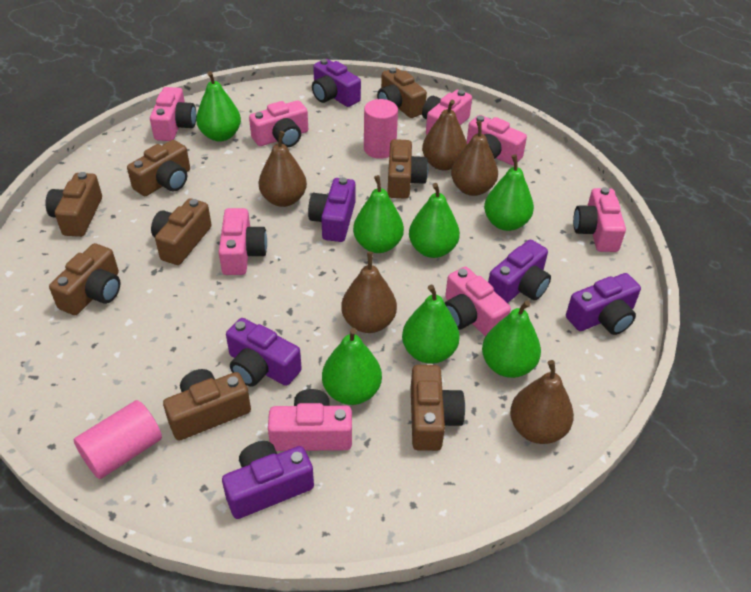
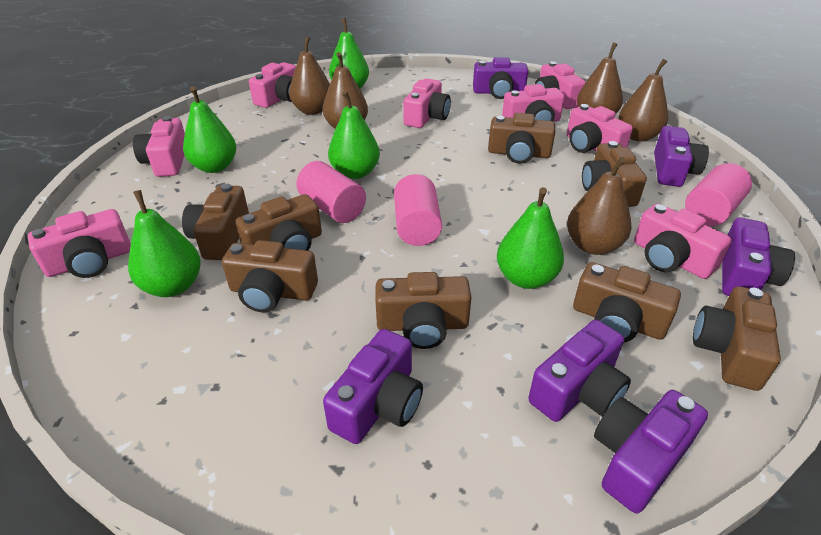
green pear: [196,71,241,142] [322,328,382,405] [353,175,404,253] [402,285,460,364] [409,183,460,258] [482,300,541,378] [484,154,534,231] = 7 -> [128,190,201,297] [183,86,237,173] [328,91,380,179] [329,18,369,88] [497,187,564,289] = 5
pink cylinder: [74,400,162,479] [364,99,398,159] = 2 -> [296,161,366,223] [394,174,442,246] [685,163,752,226] = 3

